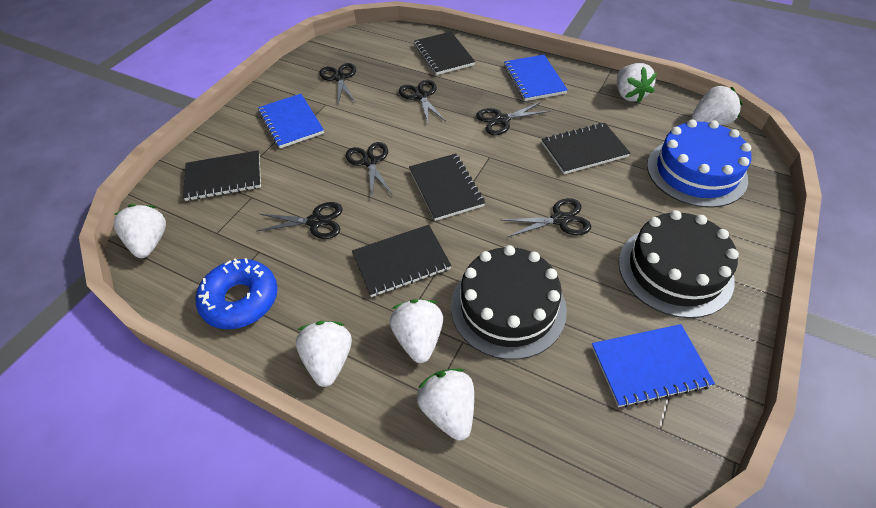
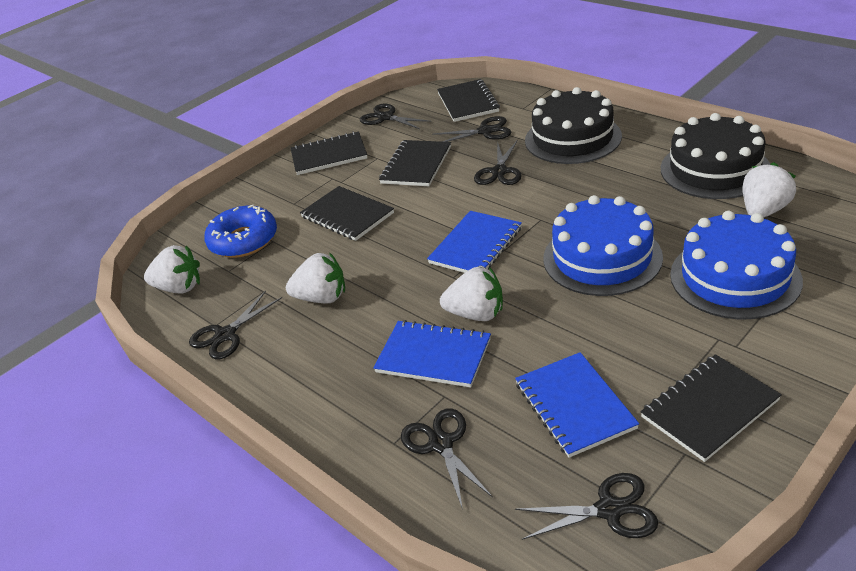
blue cake: [647,119,752,208] = 1 -> [543,195,663,296] [670,211,803,319] = 2
white strawberry: [114,204,166,258] [296,321,352,387] [390,299,443,363] [417,368,474,441] [617,63,657,103] [692,85,743,125] = 6 -> [144,245,200,293] [286,252,345,304] [440,267,503,321] [743,162,796,217] = 4

